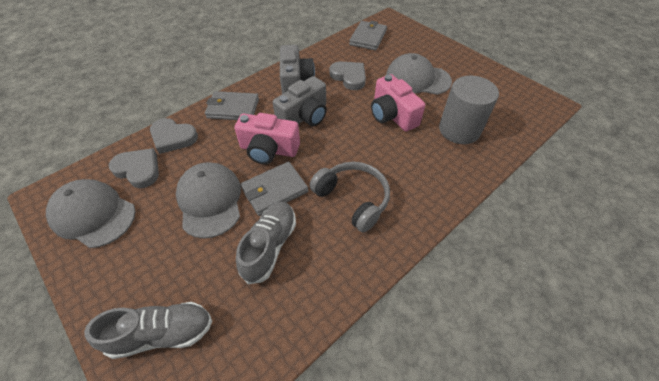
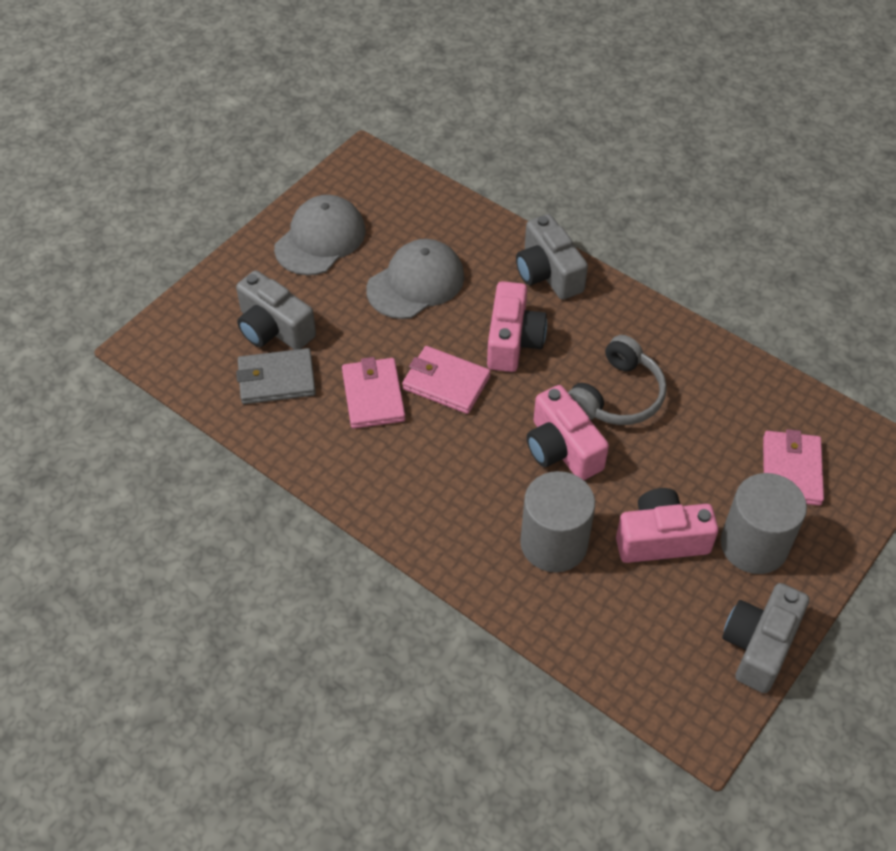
grey camera: [273,76,327,126] [280,45,315,94] = 2 -> [236,270,316,350] [516,214,588,300] [722,583,809,693] = 3
grey cap: [46,179,136,248] [176,162,241,238] [386,53,452,95] = 3 -> [274,195,366,275] [366,239,464,319] = 2
grey cylinder: [439,76,499,144] = 1 -> [520,471,595,572] [721,473,807,574] = 2
grey heart: [109,148,159,188] [150,118,198,154] [330,61,366,90] = 3 -> none = 0
grey shoe: [84,302,212,359] [236,202,296,284] = 2 -> none = 0
grey wallet: [205,91,259,120] [240,162,308,216] [349,21,387,50] = 3 -> [236,348,316,404] = 1
pink camera: [235,113,300,164] [371,74,425,131] = 2 -> [487,281,547,372] [527,385,609,480] [616,488,718,563] = 3
pink wallet: none = 0 -> [342,357,406,429] [402,346,491,414] [763,429,824,506] = 3

